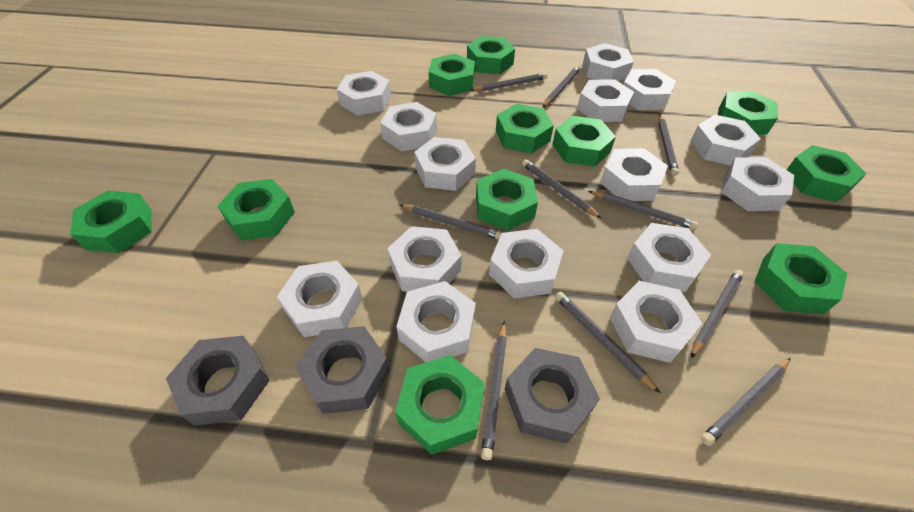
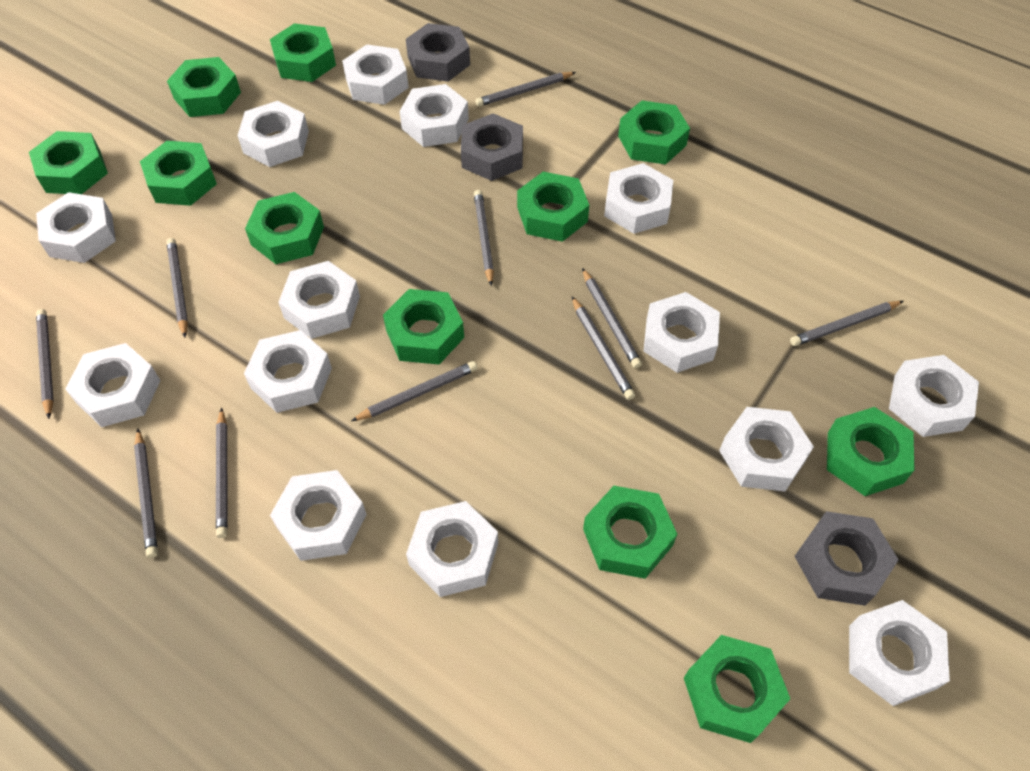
white nut: [277,261,363,337] [337,71,391,116] [380,102,437,151] [387,226,462,292] [396,281,476,362] [414,137,476,191] [489,229,564,298] [577,79,634,122] [583,43,634,81] [600,148,668,201] [609,281,702,363] [623,69,676,110] [627,223,711,292] [691,115,761,165] [721,157,794,211] = 15 -> [36,192,116,263] [65,343,161,427] [237,101,309,167] [244,330,332,413] [270,470,367,561] [278,261,360,339] [342,44,409,105] [399,84,469,147] [406,501,498,597] [604,163,673,234] [643,292,720,373] [719,407,814,491] [849,600,950,706] [889,355,979,437] = 14

